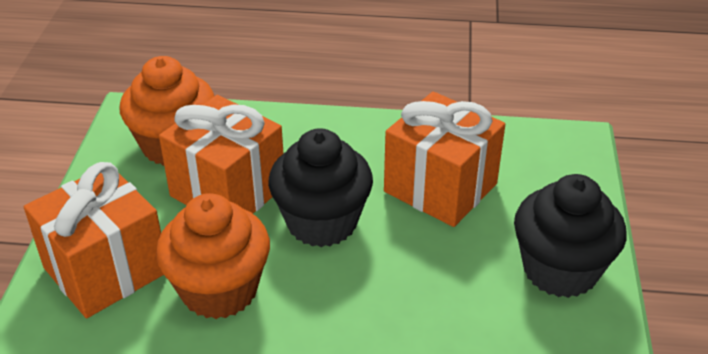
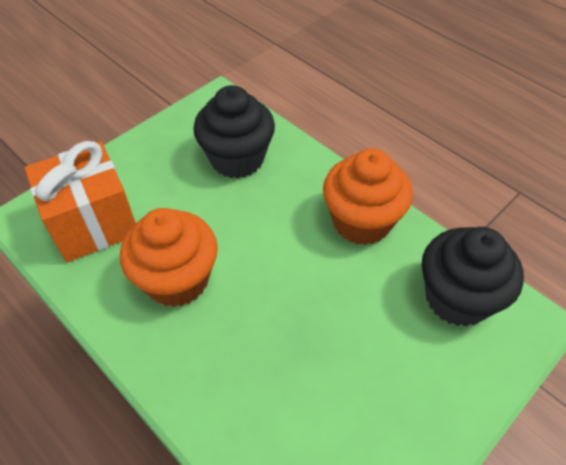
orange gift: [24,162,164,318] [159,95,284,213] [384,92,505,227] = 3 -> [25,141,136,262] = 1

